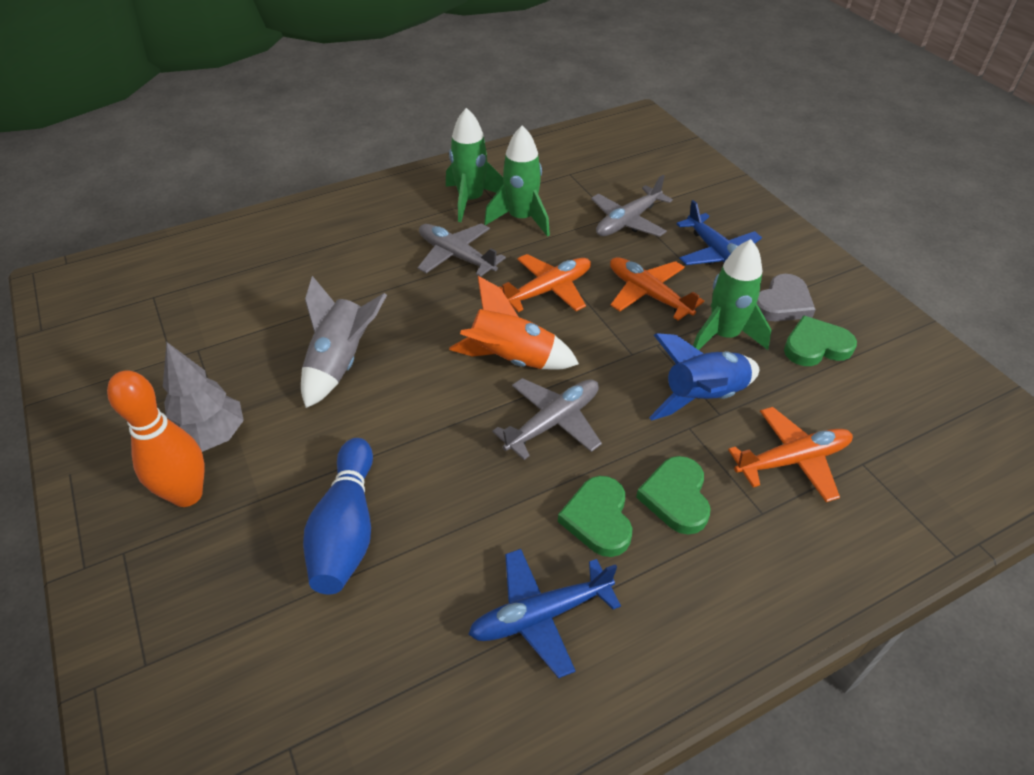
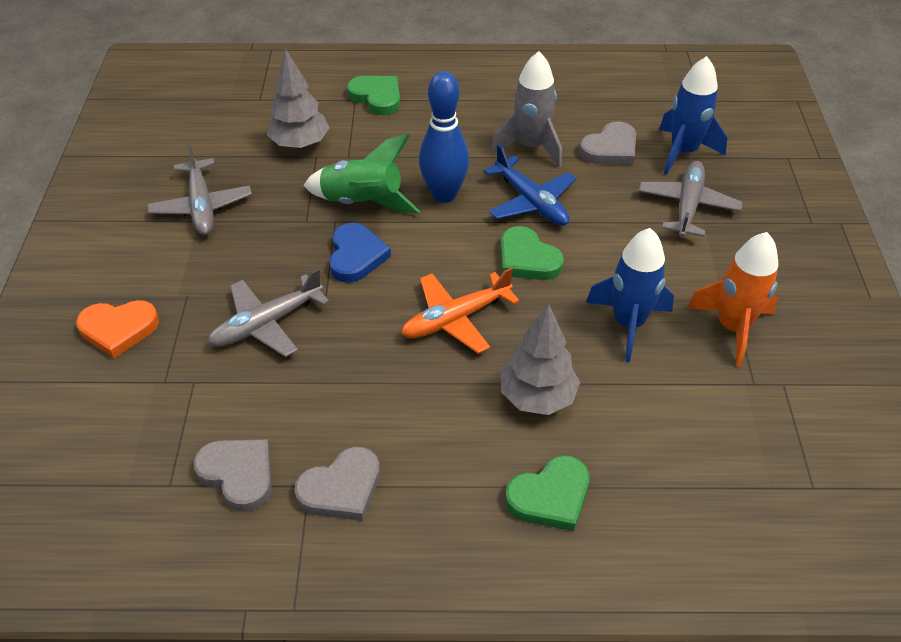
blue heart: none = 0 -> [329,223,391,283] = 1
blue plane: [468,549,621,678] [676,200,762,265] = 2 -> [484,144,576,226] = 1
blue rocket: [649,333,759,420] = 1 -> [586,228,674,362] [659,56,727,175] = 2
green rocket: [446,108,504,222] [484,126,550,237] [693,239,771,350] = 3 -> [303,134,420,213] = 1
grey heart: [757,274,816,321] = 1 -> [193,439,272,512] [294,447,380,521] [579,121,636,165] = 3
grey tree: [163,342,244,452] = 1 -> [267,49,329,149] [501,304,580,415] = 2
orange bowling pin: [107,370,205,507] = 1 -> none = 0
orange heart: none = 0 -> [76,300,159,358] = 1
orange plane: [500,254,591,312] [610,257,704,321] [728,407,853,502] = 3 -> [401,267,520,354] = 1

